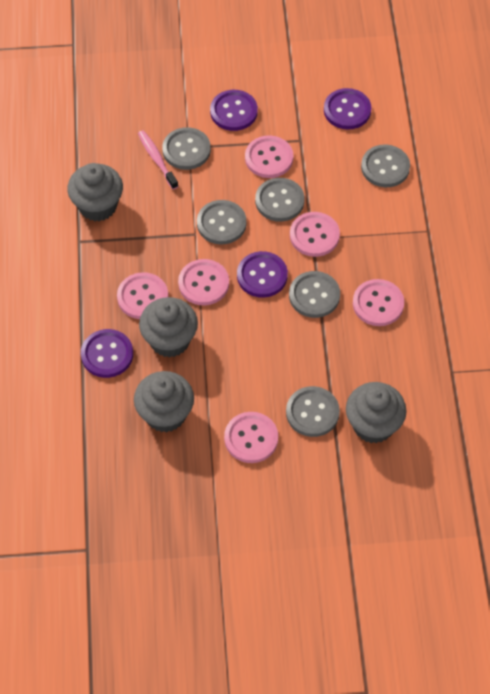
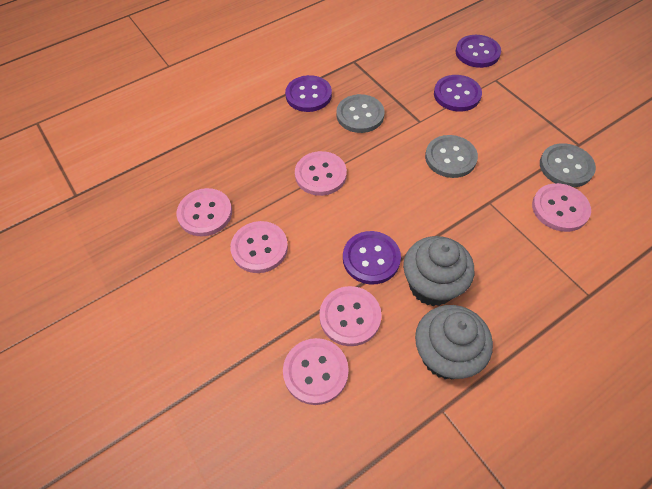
grey button: [162,127,211,170] [197,200,246,245] [255,178,305,222] [286,386,340,437] [289,271,340,318] [361,144,410,187] = 6 -> [336,94,384,133] [425,135,478,178] [540,143,596,187] = 3
grey cupcake: [67,163,123,222] [134,371,194,433] [139,297,198,358] [346,382,406,443] = 4 -> [403,236,474,306] [415,305,493,379] = 2
pink toothbrush: [138,130,179,190] = 1 -> none = 0

